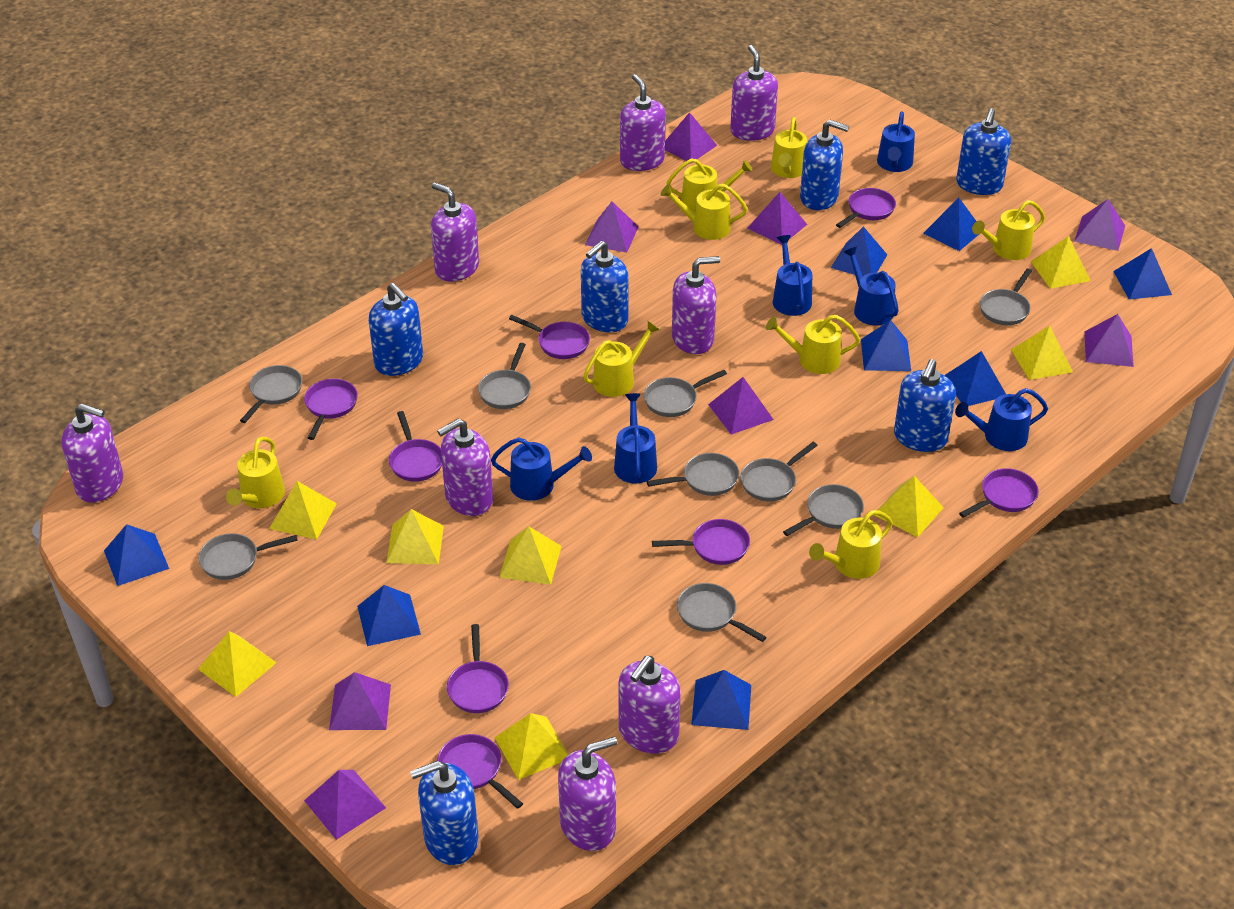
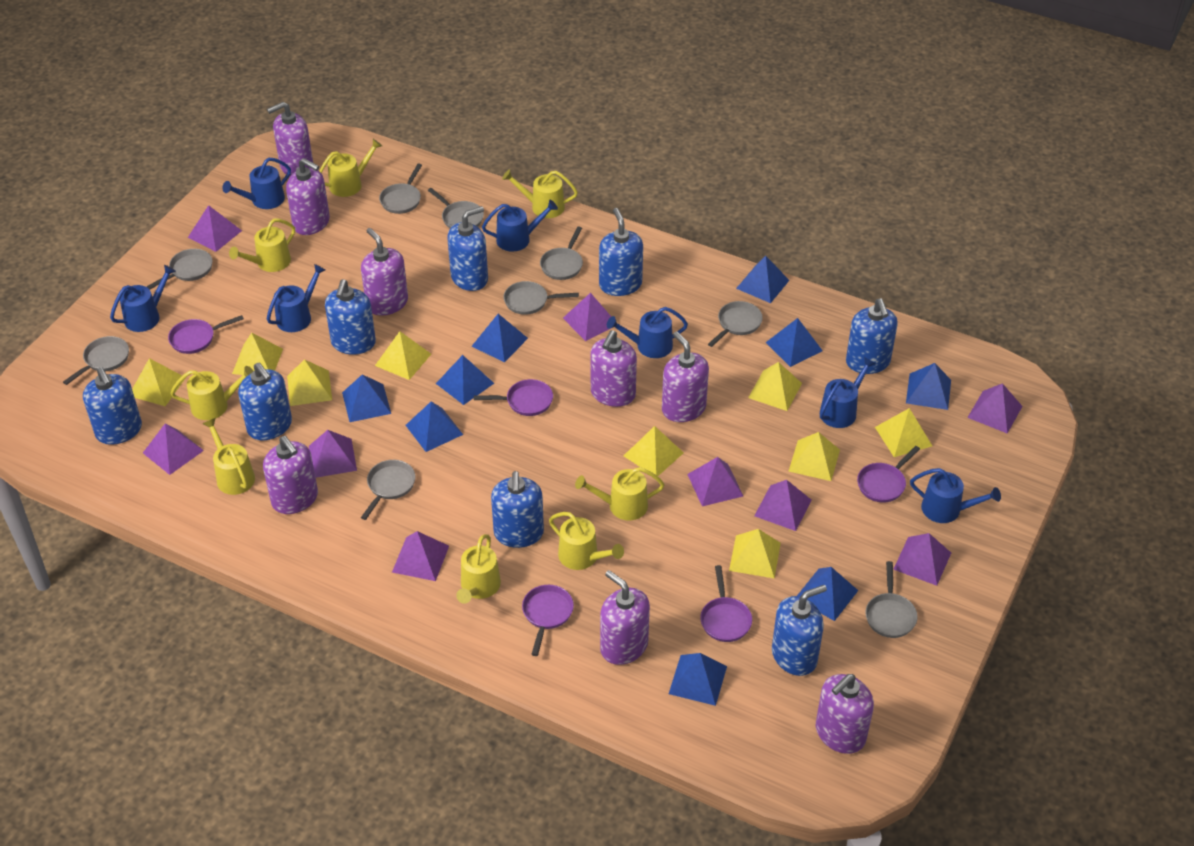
blue pyramid: [104,524,169,586] [357,585,421,646] [691,670,751,730] [831,226,887,276] [861,320,911,371] [923,198,979,251] [944,351,1006,406] [1113,248,1172,300] = 8 -> [342,374,391,422] [406,401,463,452] [436,355,494,405] [472,314,528,363] [669,653,727,706] [736,256,789,303] [766,318,823,367] [797,567,858,621] [906,363,951,410] = 9
blue soap dispenser: [369,283,423,376] [410,761,479,865] [581,241,629,332] [800,120,849,210] [894,359,956,452] [956,108,1011,195] = 6 -> [83,367,142,445] [238,363,292,440] [325,279,376,355] [447,206,488,291] [491,471,544,548] [599,208,643,296] [772,585,827,676] [846,298,898,374] = 8
blue watering can: [491,437,592,501] [614,393,657,484] [773,235,812,316] [844,246,899,325] [877,111,915,172] [955,388,1048,451] = 6 -> [110,265,176,332] [222,158,291,209] [267,264,325,332] [482,200,558,252] [607,307,688,358] [820,357,876,428] [910,468,1001,523] = 7
purple pan: [304,379,358,440] [389,411,442,482] [437,734,523,809] [447,624,509,713] [509,315,590,359] [652,519,750,565] [836,188,896,228] [959,468,1039,518] = 8 -> [168,315,244,354] [474,379,553,416] [522,585,574,656] [700,565,752,642] [857,446,920,503] = 5
purple pyramid: [304,770,386,840] [329,672,391,730] [585,202,639,253] [665,112,717,163] [708,377,774,435] [747,192,807,245] [1075,199,1125,251] [1084,314,1134,367] = 8 -> [143,423,204,475] [188,205,242,252] [309,430,357,478] [392,531,449,581] [563,293,611,341] [687,457,743,506] [754,480,811,531] [893,533,951,586] [967,383,1023,434] = 9
yellow pyramid: [198,631,277,697] [269,481,337,540] [386,509,444,564] [495,713,569,780] [499,527,562,585] [875,476,944,537] [1011,326,1073,380] [1031,236,1091,289] = 8 -> [132,358,185,406] [232,333,283,375] [287,359,332,406] [375,331,431,380] [624,426,684,476] [729,529,781,579] [748,362,802,411] [788,432,840,481] [875,408,932,457] = 9

